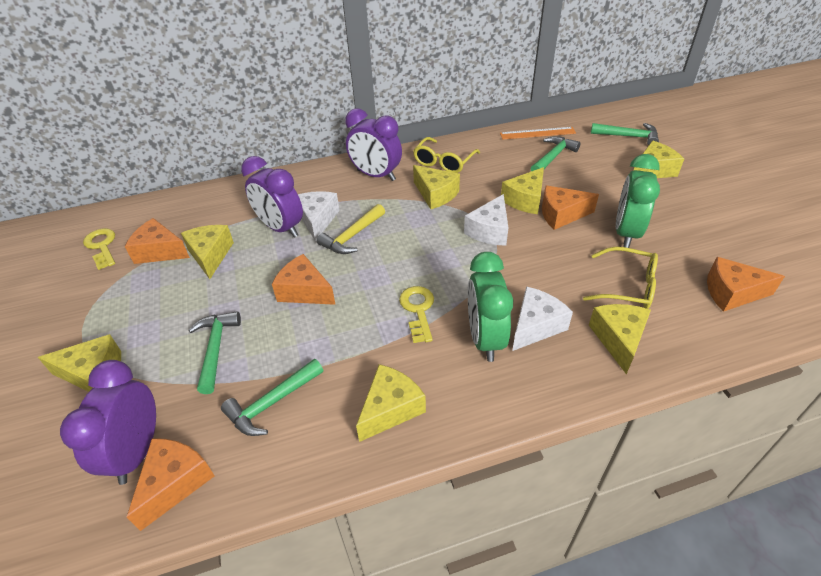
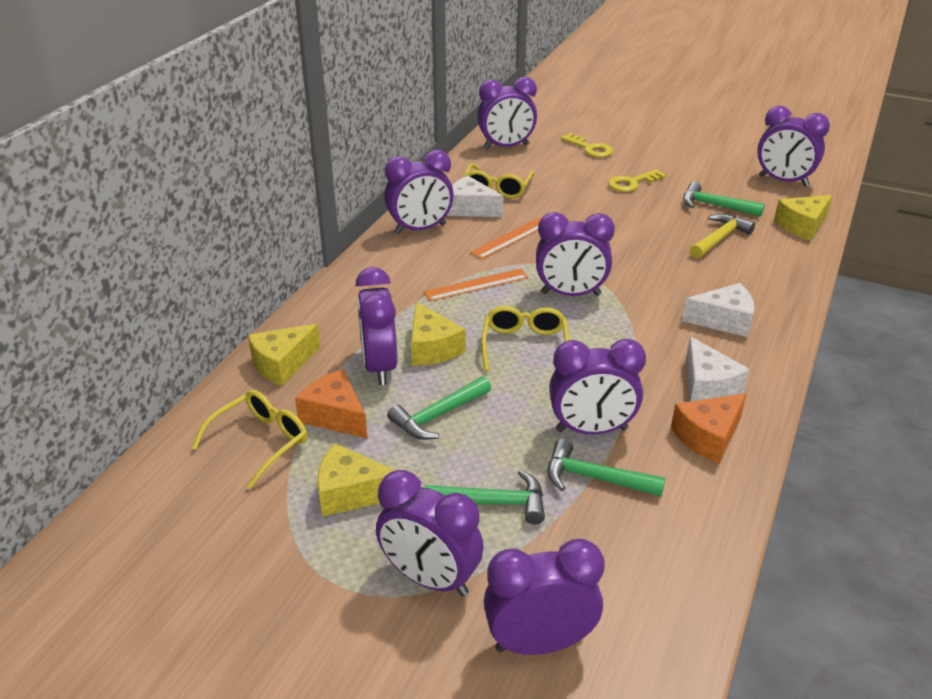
green clock: [468,252,513,362] [616,154,660,248] = 2 -> none = 0
orange cheese: [125,218,190,264] [127,438,215,531] [272,254,336,305] [542,185,599,230] [707,257,785,312] = 5 -> [295,369,368,439] [671,393,747,463] = 2
orange ruler: [500,127,576,139] = 1 -> [424,268,529,301] [470,217,542,259] = 2
purple clock: [60,360,156,485] [241,156,303,238] [345,108,402,181] = 3 -> [355,267,397,385] [376,470,484,596] [384,150,454,234] [477,77,537,149] [484,539,605,655] [536,212,615,296] [549,339,646,435] [757,106,830,187] = 8
yellow cheese: [38,334,121,392] [181,225,234,279] [356,364,426,442] [413,165,460,209] [501,167,544,214] [589,304,651,374] [633,141,684,178] = 7 -> [248,324,321,386] [317,443,396,517] [411,302,465,366] [774,195,832,241] = 4
yellow glasses: [413,137,480,173] [583,247,658,309] = 2 -> [192,390,307,489] [463,163,535,198] [481,306,569,371] = 3

